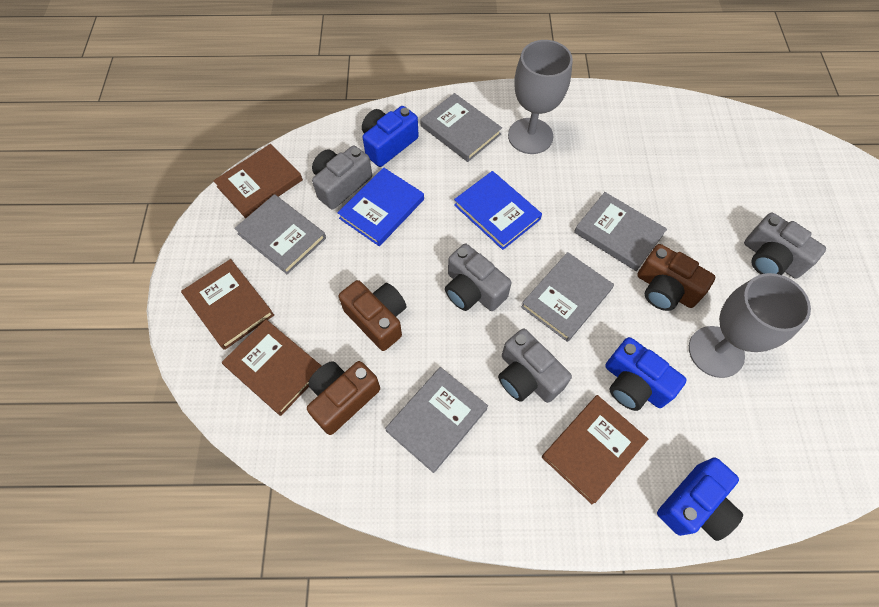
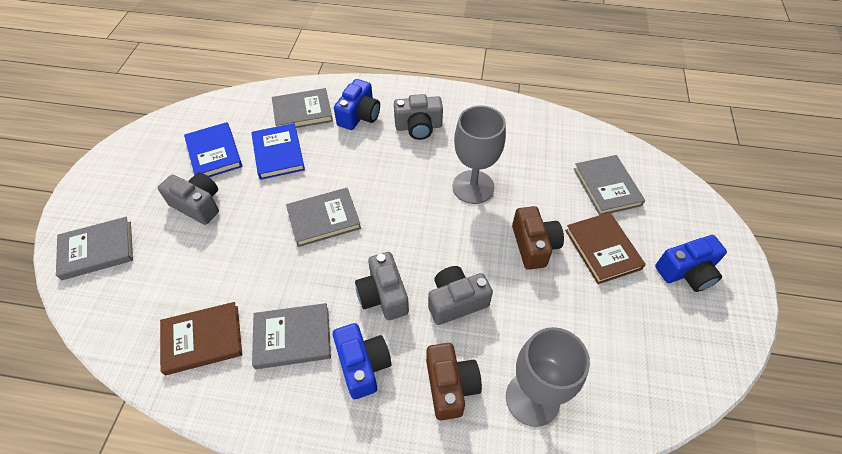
brown book: [181,259,274,350] [213,144,303,218] [222,319,321,416] [542,395,648,505] = 4 -> [160,302,242,375] [565,212,646,284] = 2
brown camera: [307,361,380,435] [339,280,407,351] [637,244,715,311] = 3 -> [426,343,482,420] [512,206,564,270] = 2

